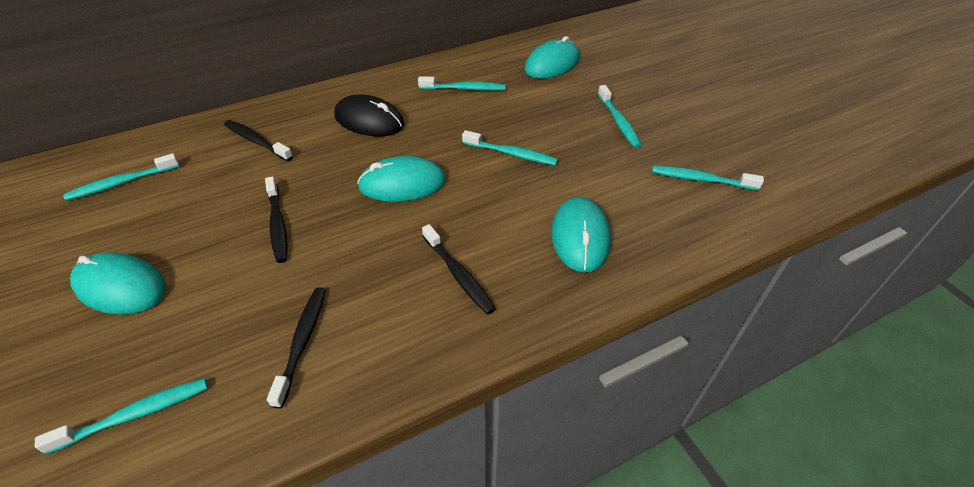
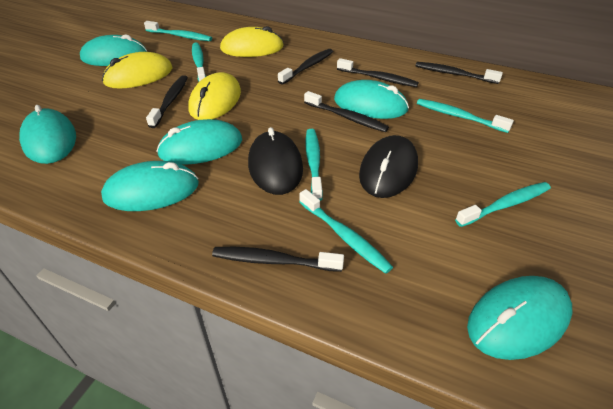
black mouse: [334,95,404,136] = 1 -> [248,127,303,195] [359,135,418,198] = 2
black toothbrush: [224,120,293,161] [265,176,287,263] [267,287,326,409] [422,224,496,315] = 4 -> [146,75,188,128] [212,247,344,272] [278,49,333,85] [304,91,389,132] [337,58,419,87] [415,62,503,84] = 6
turquoise mouse: [70,252,166,314] [357,156,446,202] [524,36,579,79] [551,197,611,273] = 4 -> [19,105,76,164] [80,34,147,66] [101,161,199,211] [156,119,242,165] [334,80,409,119] [467,276,573,360] = 6
yellow mouse: none = 0 -> [102,52,173,89] [188,72,241,120] [220,26,284,57] = 3

